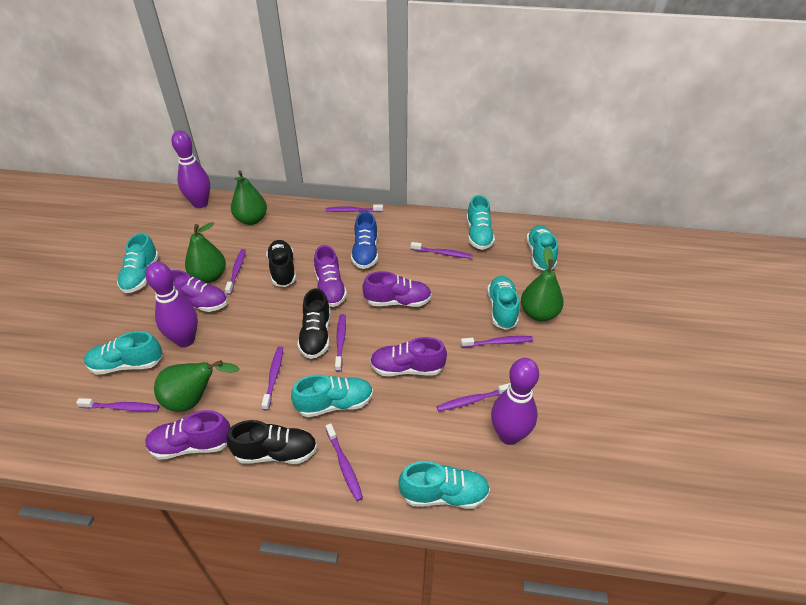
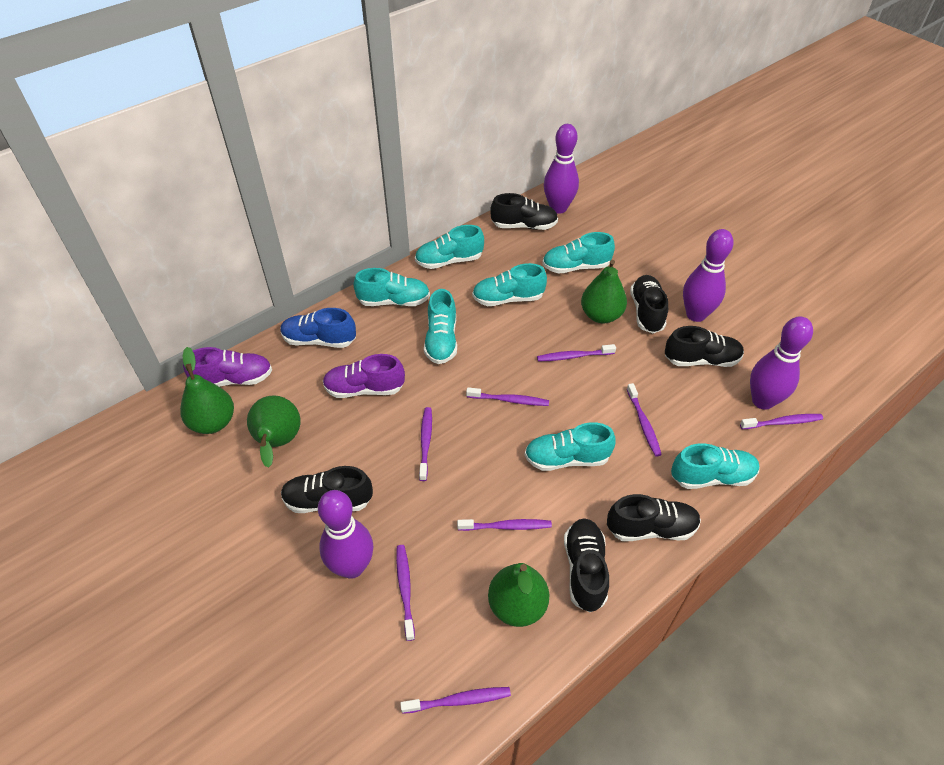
black shoe: [227,420,317,464] [266,240,296,287] [297,288,331,359] = 3 -> [281,466,373,513] [490,193,558,230] [564,518,609,612] [607,494,701,541] [630,275,668,333] [665,326,744,367] = 6
purple bowling pin: [145,262,198,347] [171,130,210,208] [491,358,539,445] = 3 -> [318,490,373,579] [544,124,579,214] [683,229,734,322] [750,316,813,410] = 4
purple shoe: [145,410,231,460] [171,270,228,312] [314,245,347,307] [362,271,432,307] [370,337,447,376] = 5 -> [183,347,272,387] [323,354,405,398] = 2
purple toothbrush: [76,398,160,411] [225,249,246,295] [262,347,283,410] [325,205,383,212] [326,423,363,501] [335,314,346,372] [411,242,472,259] [437,383,510,411] [461,336,533,347] = 9 -> [396,545,415,641] [400,687,511,714] [419,407,432,481] [457,519,552,531] [466,387,549,406] [537,344,616,361] [627,383,662,457] [740,414,823,429] = 8

